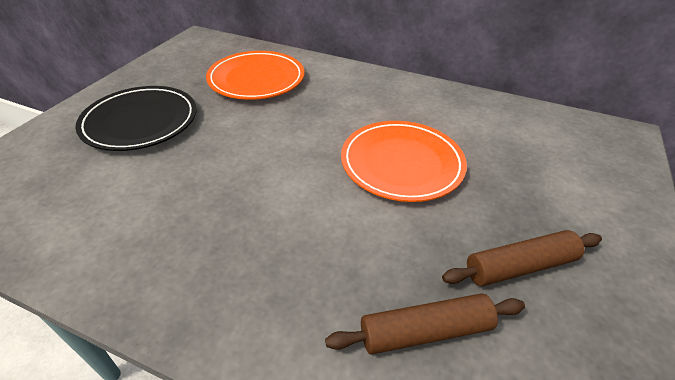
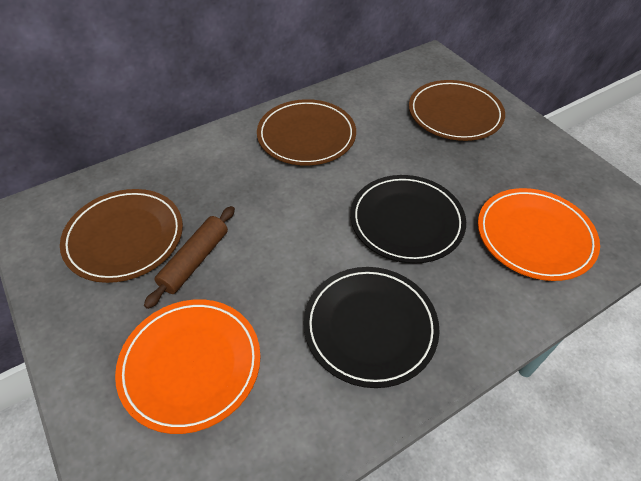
black plate: [75,86,197,151] = 1 -> [304,267,440,388] [350,175,466,264] = 2
brown plate: none = 0 -> [60,189,183,283] [257,99,356,166] [409,80,505,141] = 3
brown rolling pin: [325,293,525,355] [442,230,602,286] = 2 -> [144,206,235,309] = 1

